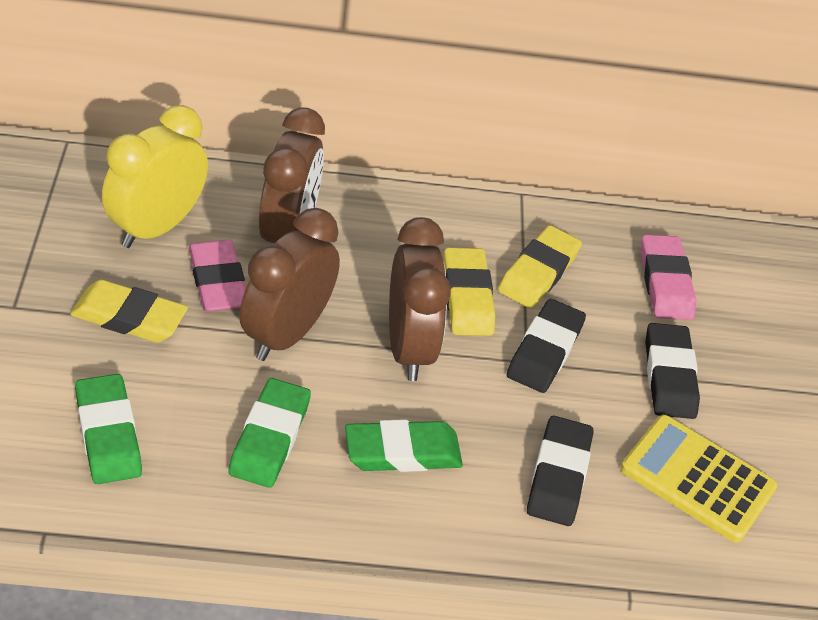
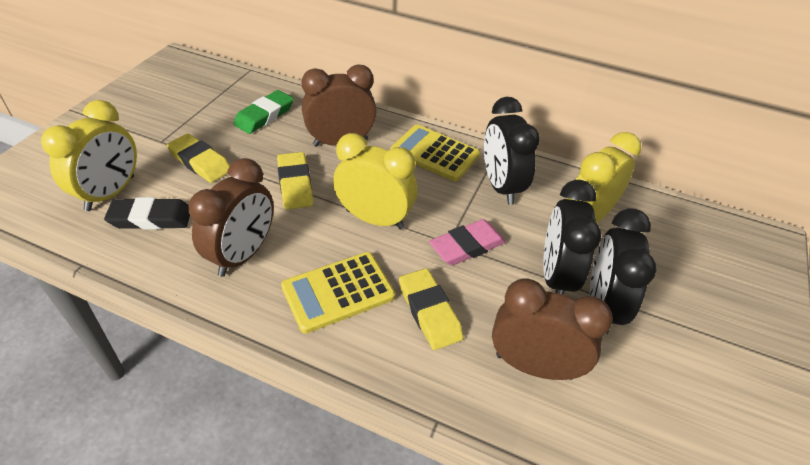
black clock: none = 0 -> [484,97,540,205] [543,180,601,295] [590,208,656,334] = 3
black eraser: [507,299,586,393] [527,416,593,526] [645,323,700,419] = 3 -> [104,197,190,230] = 1
green eraser: [75,374,142,484] [228,378,311,488] [345,419,463,472] = 3 -> [233,90,294,134] = 1
pink eraser: [189,240,246,312] [641,235,696,320] = 2 -> [429,219,506,265] = 1
yellow calculator: [621,415,778,543] = 1 -> [281,252,395,334] [391,125,480,181] = 2
yellow clock: [102,105,208,248] = 1 -> [41,100,137,211] [333,133,417,229] [567,132,641,223] = 3

